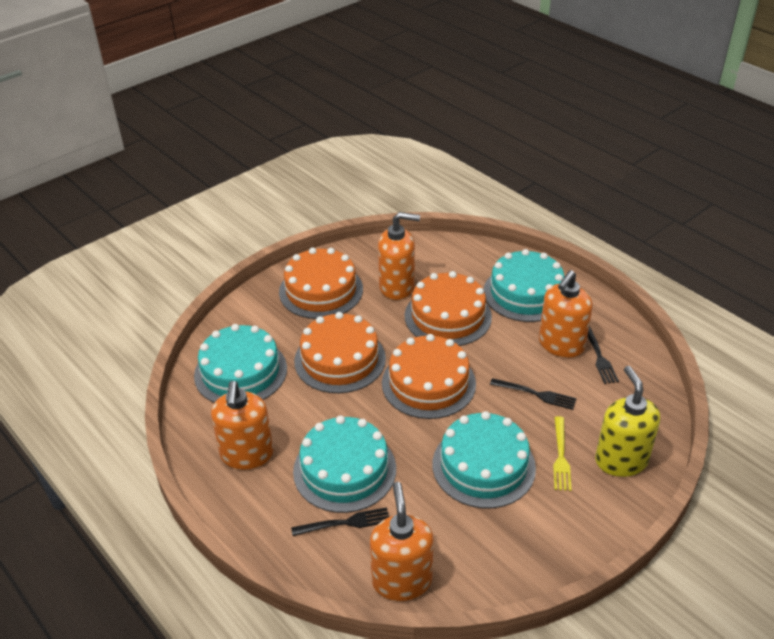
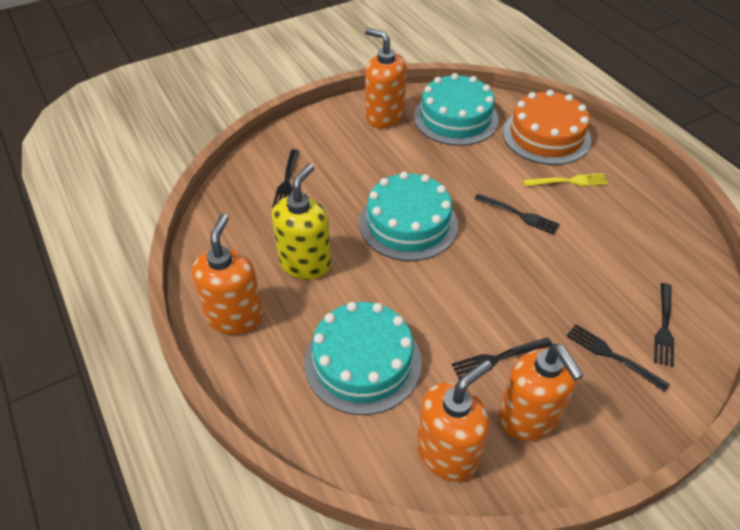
black fork: [291,507,389,536] [490,378,577,410] [587,325,619,384] = 3 -> [272,149,299,208] [452,337,552,379] [474,194,560,235] [567,324,670,392] [654,283,674,367] = 5
orange cake: [279,248,363,319] [294,312,386,393] [382,334,476,419] [405,271,492,346] = 4 -> [503,90,591,165] = 1
turquoise cake: [194,324,287,403] [293,415,396,513] [432,411,536,508] [483,249,565,322] = 4 -> [304,302,422,415] [359,172,458,261] [414,73,499,146] = 3

